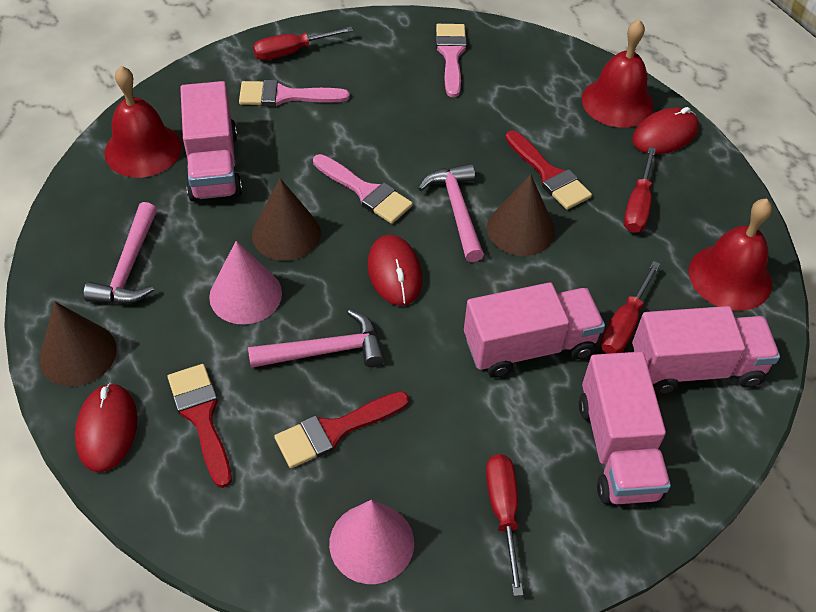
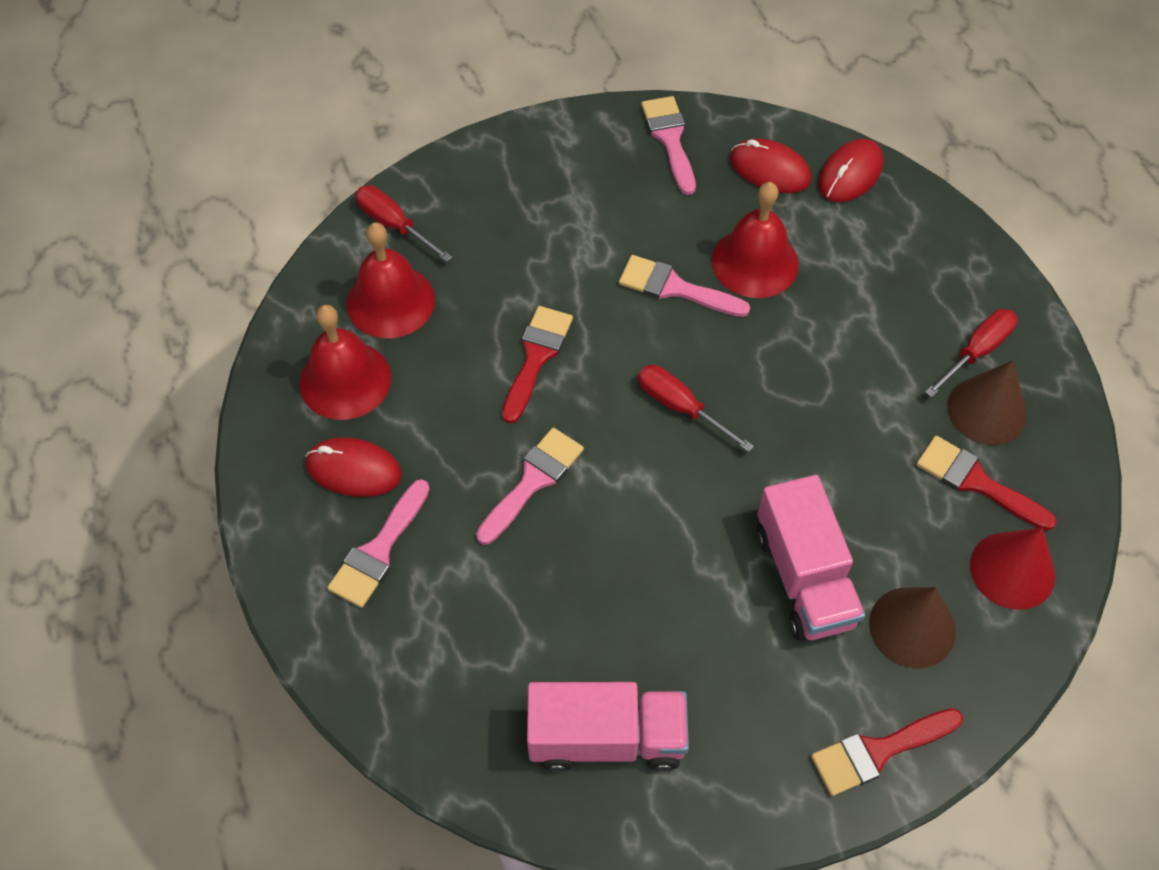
brown cone: [39,302,117,386] [252,178,321,261] [487,174,555,256] = 3 -> [869,587,956,668] [947,361,1027,445] = 2
pink brush: [239,80,350,107] [313,154,413,224] [436,24,467,97] = 3 -> [327,479,430,608] [476,428,584,545] [619,255,750,317] [641,96,696,195] = 4
pink cone: [209,241,282,324] [329,500,414,584] = 2 -> none = 0
pink hammer: [83,202,157,304] [248,310,385,368] [418,163,484,262] = 3 -> none = 0
pink truck: [180,81,242,201] [464,282,605,378] [579,352,671,504] [632,306,780,394] = 4 -> [527,682,689,772] [757,475,865,641] = 2
red cone: none = 0 -> [970,528,1055,610] = 1
red screwdriver: [253,27,353,60] [486,454,523,596] [600,261,660,354] [624,147,656,233] = 4 -> [355,185,452,262] [638,365,754,452] [925,309,1017,398] = 3

